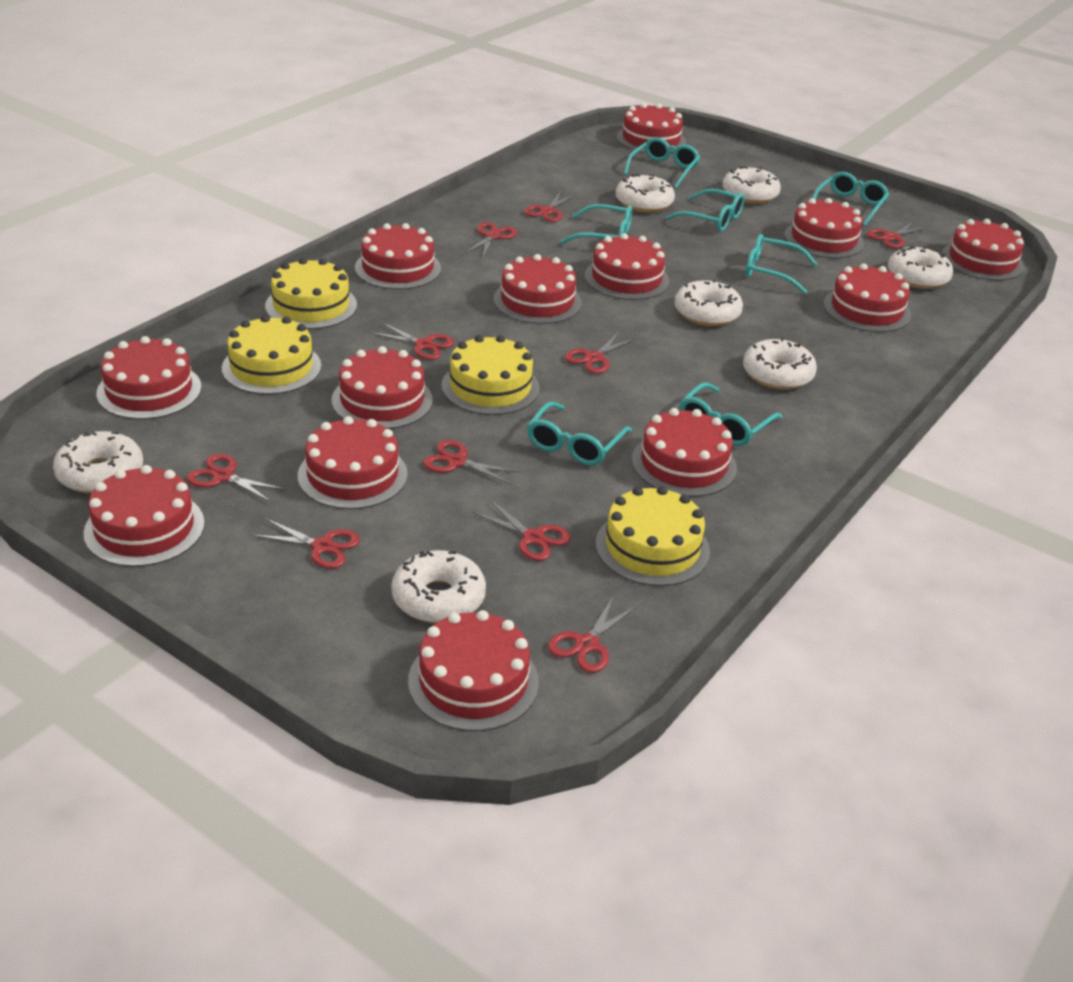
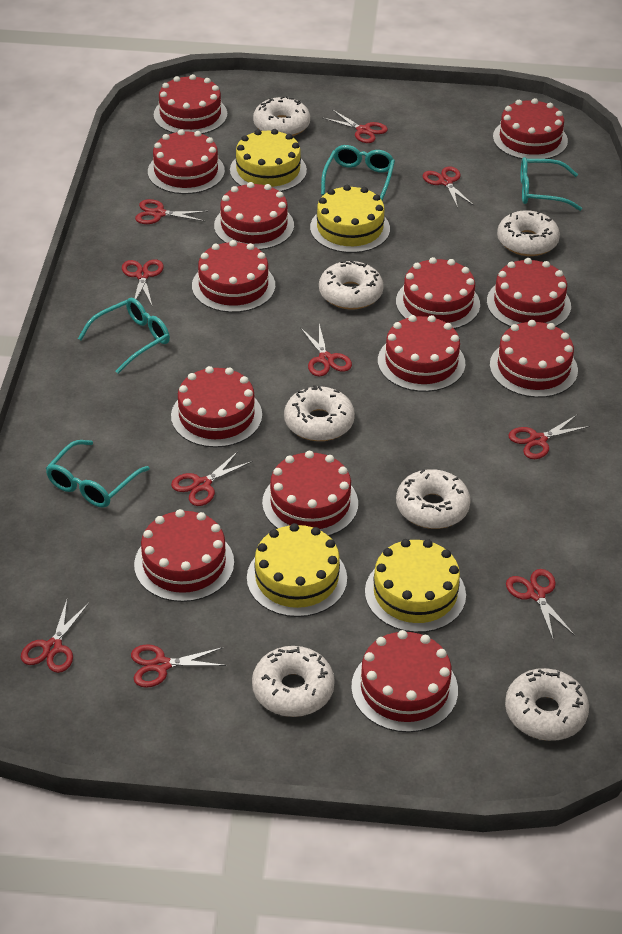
turquoise glasses: [527,401,632,465] [561,204,632,244] [624,137,700,189] [665,189,745,232] [679,382,782,446] [745,234,817,294] [812,172,889,226] = 7 -> [46,440,150,508] [78,298,170,374] [321,145,395,201] [521,157,582,211] = 4

